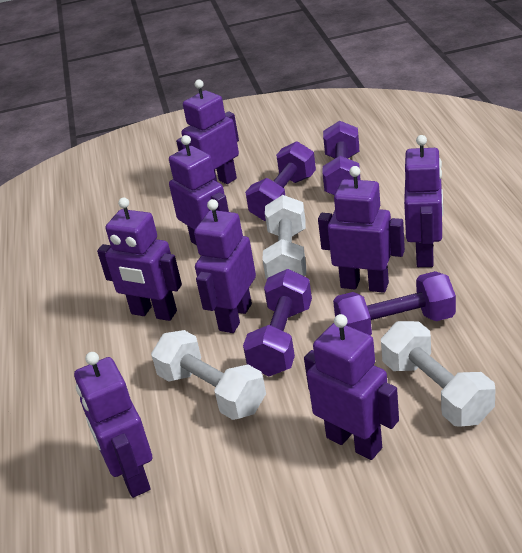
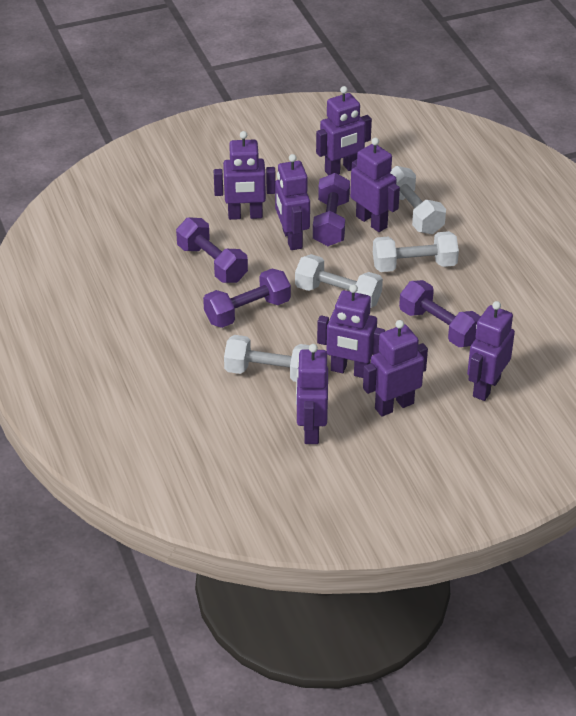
white dumbbell: [151,330,266,420] [262,195,306,279] [381,321,496,426] = 3 -> [224,335,310,382] [295,254,383,308] [373,231,459,272] [390,166,446,234] = 4

